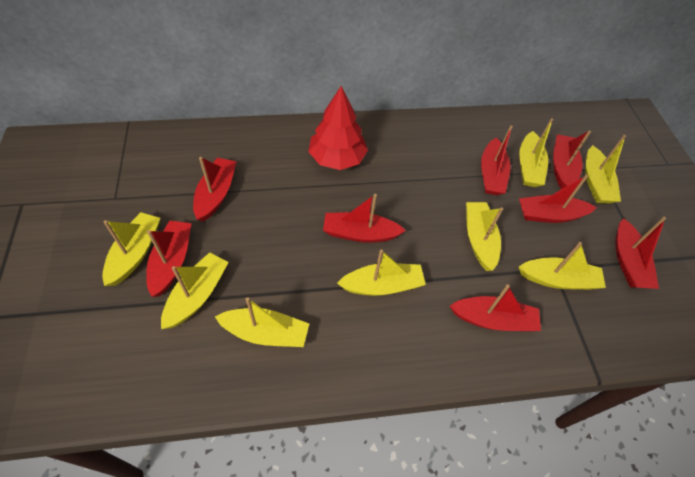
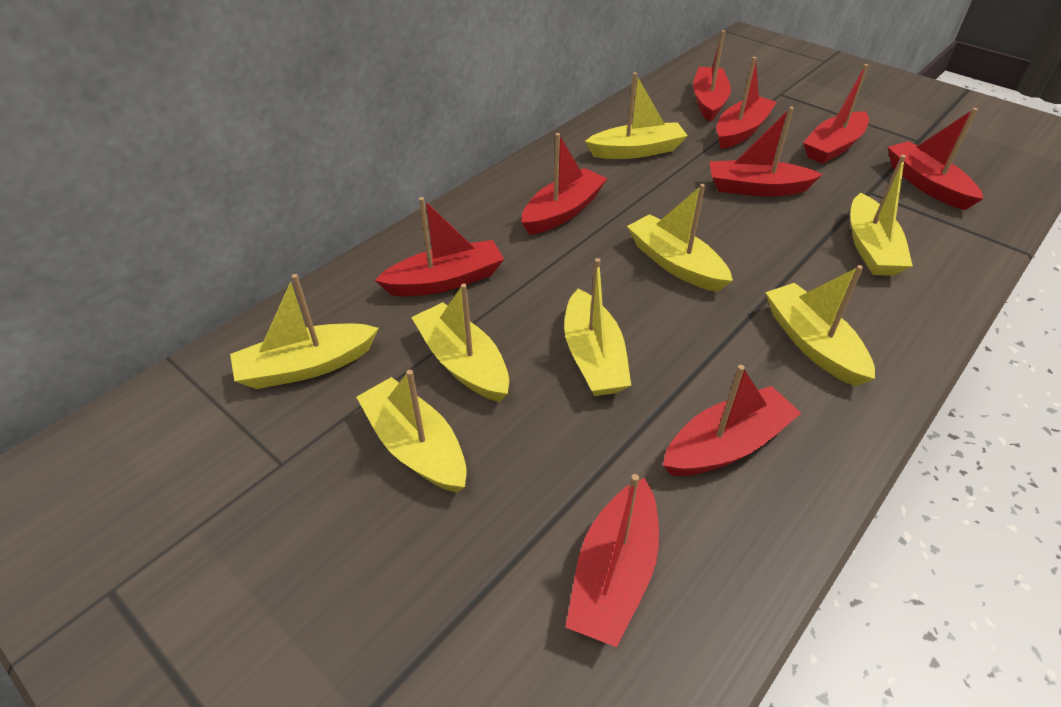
red boat: [146,220,191,297] [193,157,236,222] [323,194,406,243] [450,284,541,331] [481,126,513,195] [519,174,597,223] [553,130,591,189] [616,217,666,289] = 8 -> [375,197,504,297] [522,133,607,235] [565,474,659,647] [663,365,801,476] [693,30,731,122] [709,107,823,196] [716,57,777,149] [803,64,869,164] [888,108,983,210] = 9
red tree: [308,86,368,170] = 1 -> none = 0

